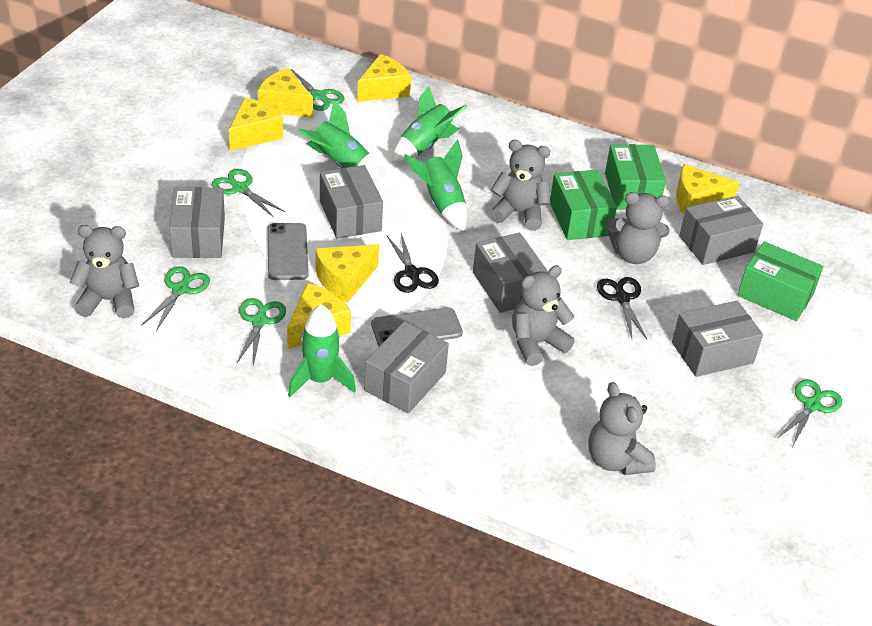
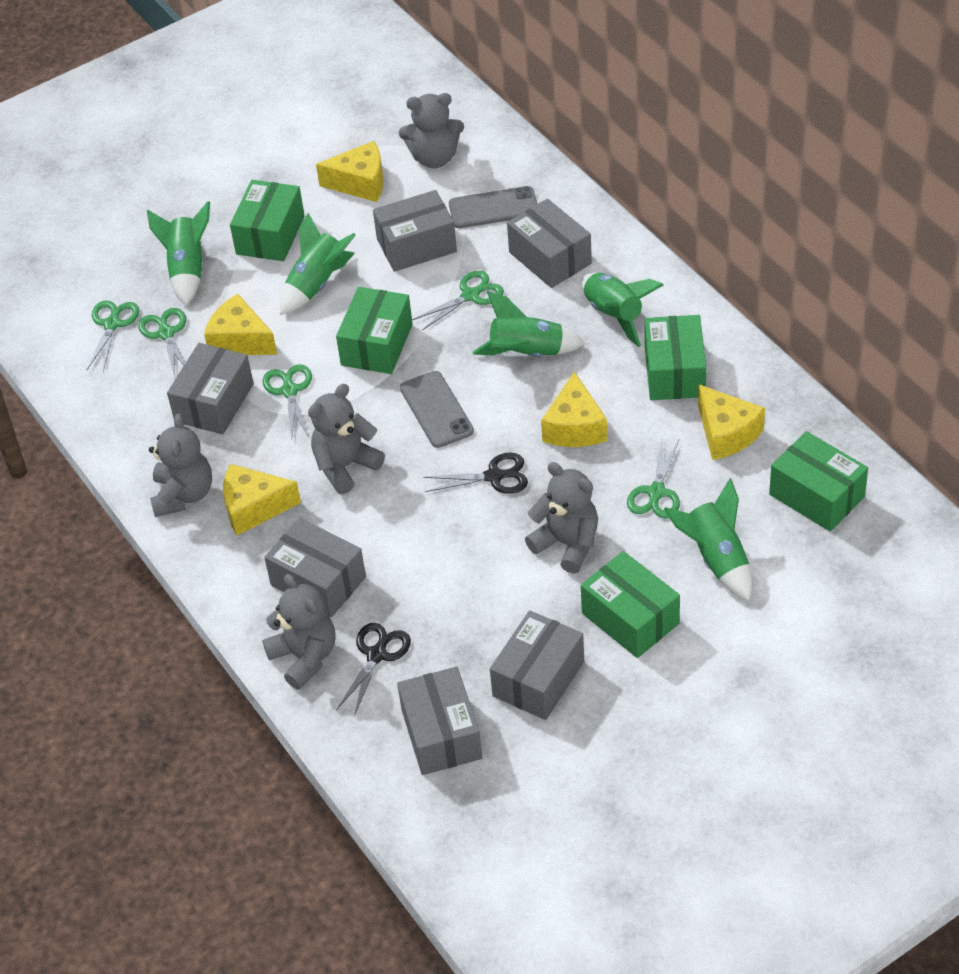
green box: [550,170,617,240] [605,144,666,209] [737,241,824,321] = 3 -> [230,180,305,261] [336,287,413,374] [581,551,680,658] [645,315,706,400] [769,431,868,532] = 5
green rocket: [288,304,356,397] [298,100,381,180] [392,86,467,162] [404,140,467,231] = 4 -> [147,201,210,306] [280,213,356,315] [473,291,585,357] [581,273,664,347] [664,478,752,601] = 5
yellow cheese: [229,97,283,151] [258,68,313,118] [287,283,351,349] [316,244,379,303] [357,54,411,102] [676,164,739,214] = 6 -> [204,294,277,355] [223,464,301,536] [316,141,383,202] [541,371,608,447] [698,384,765,460] = 5

